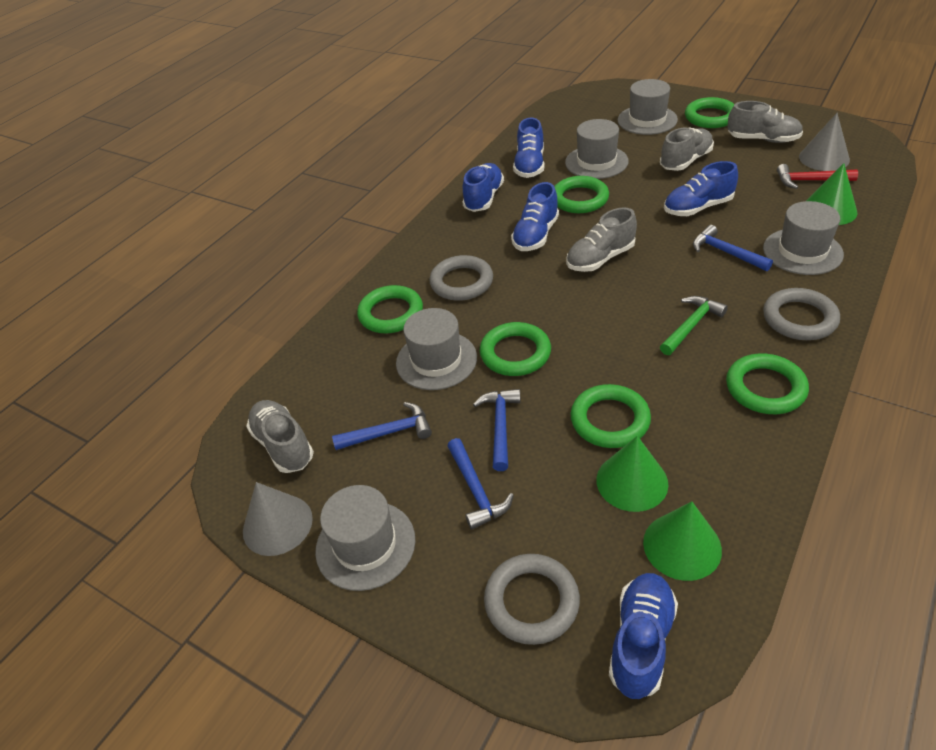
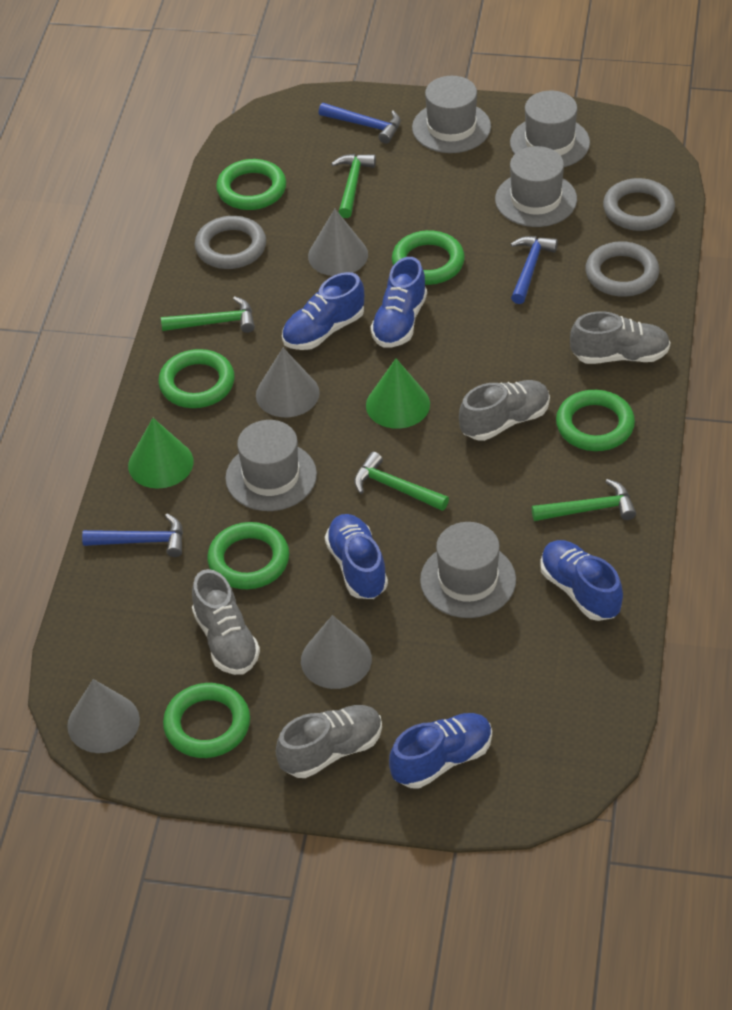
blue hammer: [332,402,432,450] [447,438,514,530] [473,389,521,471] [693,225,773,271] = 4 -> [82,514,183,557] [319,103,401,144] [510,236,558,304] = 3
green cone: [596,436,668,512] [643,501,722,581] [806,163,858,225] = 3 -> [128,418,194,489] [366,358,430,429] = 2
green hammer: [660,296,728,355] = 1 -> [161,296,255,333] [331,154,376,218] [354,452,449,511] [532,479,636,521] = 4
grey cone: [243,482,313,556] [799,113,850,171] = 2 -> [67,679,140,753] [256,348,320,417] [301,615,372,689] [308,209,368,276] = 4
red hammer: [777,164,858,189] = 1 -> none = 0

